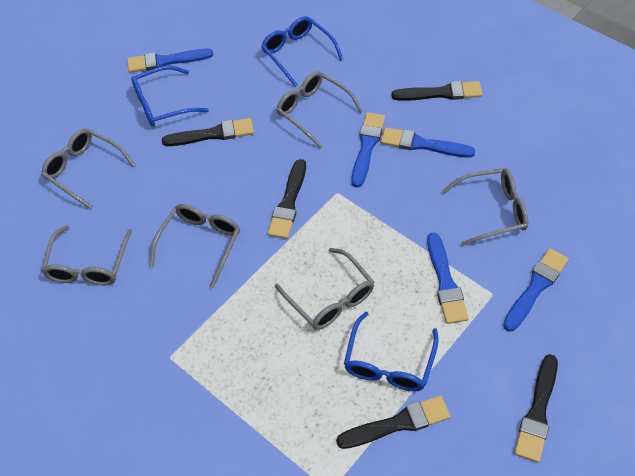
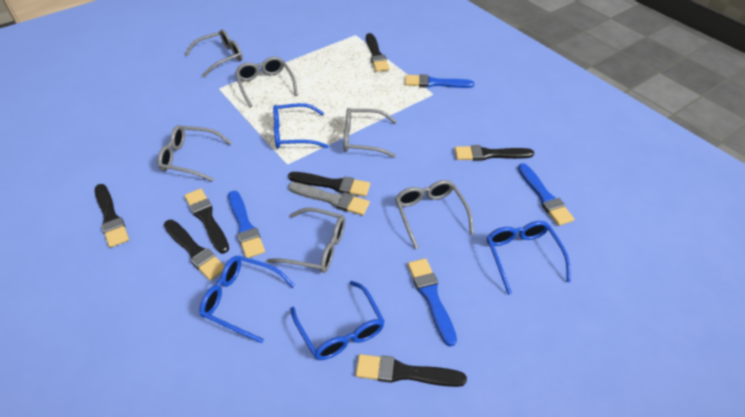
black brush: [162,118,254,146] [267,159,306,239] [336,396,451,449] [391,81,482,101] [514,354,558,462] = 5 -> [95,184,129,248] [164,220,225,281] [184,189,229,254] [288,172,370,197] [356,354,467,387] [366,33,389,72] [455,145,534,161] = 7
blue brush: [127,48,213,73] [351,112,385,188] [381,127,475,158] [427,233,469,324] [503,248,569,331] = 5 -> [228,191,265,258] [405,74,474,88] [408,258,457,347] [518,163,574,226] = 4
blue glasses: [131,66,209,126] [261,16,344,87] [344,311,439,392] = 3 -> [199,256,295,343] [273,103,329,148] [291,281,385,360] [487,221,571,295] = 4
grey brush: none = 0 -> [288,182,370,215] = 1

